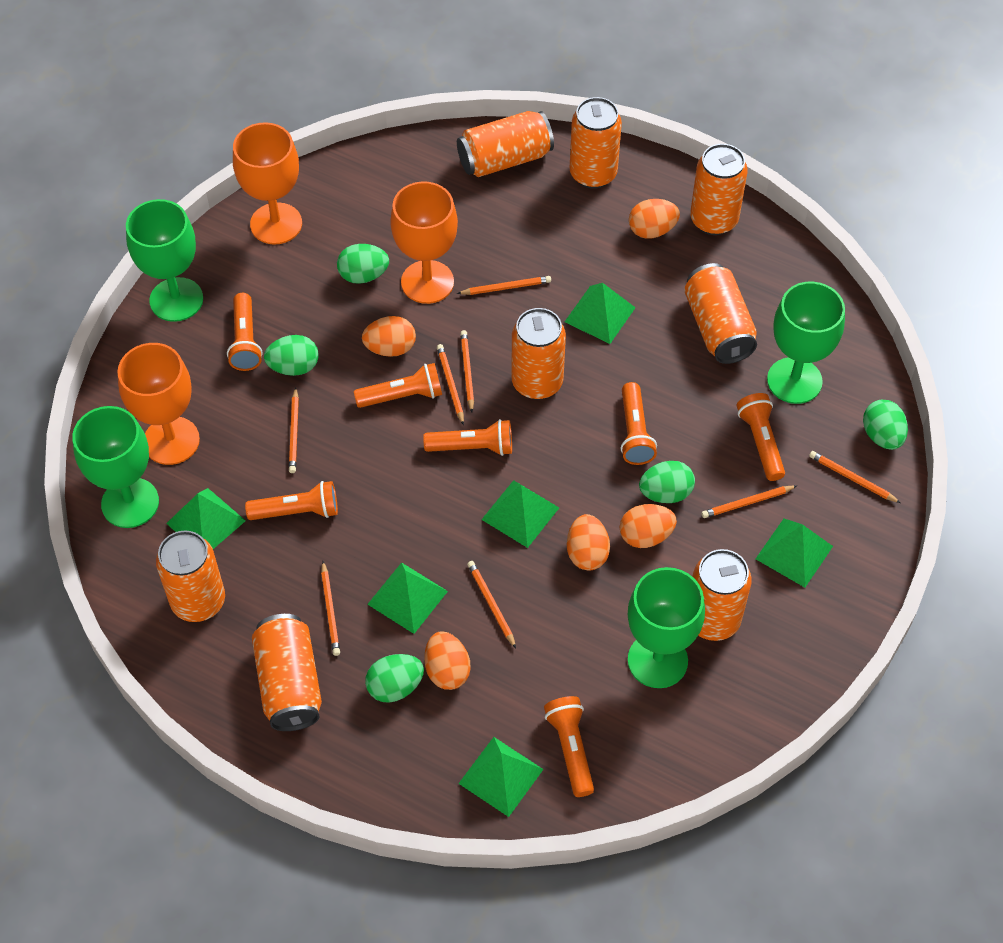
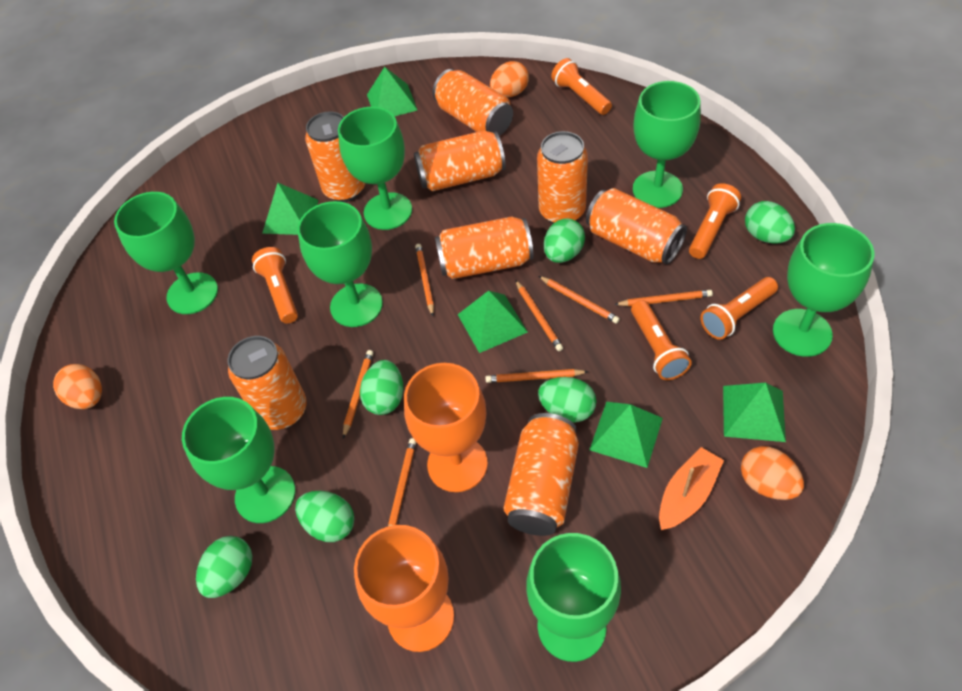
green egg: [264,335,319,376] [337,244,389,284] [365,654,424,703] [639,461,695,503] [863,400,908,450] = 5 -> [196,536,252,598] [295,491,354,542] [360,360,403,415] [538,377,596,422] [544,218,585,263] [745,201,795,244] = 6
green goblet: [72,406,159,528] [126,199,203,322] [628,567,705,688] [767,282,845,404] = 4 -> [114,192,218,314] [182,397,295,523] [297,201,383,327] [338,107,412,230] [526,533,621,662] [633,81,701,208] [773,223,875,357] = 7
green pyramid: [166,488,246,549] [367,562,448,634] [458,737,544,817] [481,480,559,548] [565,283,636,344] [756,519,833,588] = 6 -> [262,183,319,235] [367,67,417,116] [457,291,528,353] [589,402,663,468] [723,383,786,442] = 5
orange boat: none = 0 -> [659,447,724,530] = 1
orange egg: [362,316,416,357] [424,631,471,690] [567,514,610,570] [620,504,677,548] [629,199,680,239] = 5 -> [53,364,102,409] [490,61,529,98] [741,446,804,500] = 3
orange flashlight: [227,293,263,371] [245,481,338,520] [354,363,442,408] [423,419,512,456] [544,696,594,797] [621,382,657,465] [737,393,785,481] = 7 -> [252,247,298,324] [551,58,612,115] [631,300,692,380] [689,183,741,259] [700,277,778,340] = 5
orange goblet: [117,343,200,465] [233,122,302,245] [390,181,458,304] = 3 -> [354,525,454,652] [404,363,488,492] = 2
orange pencil: [289,387,299,473] [321,561,340,656] [437,344,464,425] [457,276,551,295] [460,330,474,412] [467,561,516,648] [701,485,797,518] [809,451,901,503] = 8 -> [343,350,373,438] [388,438,416,526] [415,244,434,316] [485,369,589,383] [515,280,563,351] [539,276,620,324] [614,290,713,306] = 7

